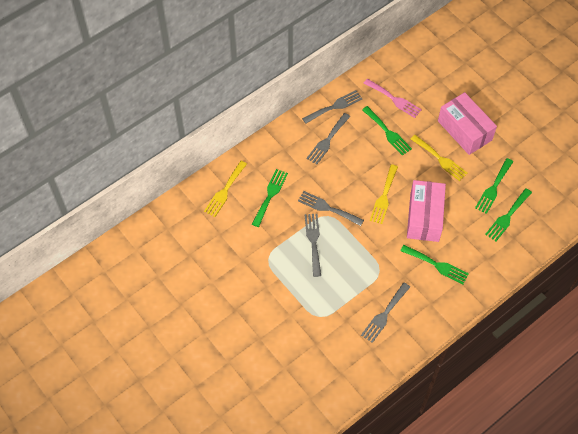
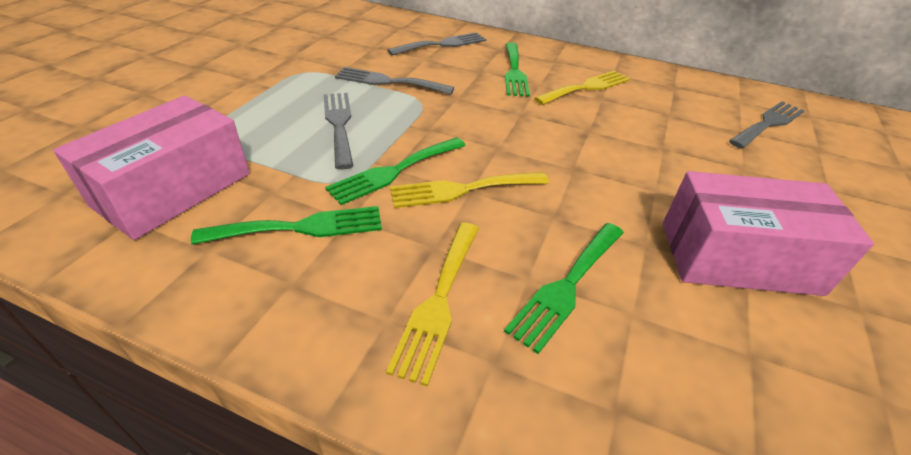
green fork: [252,169,288,227] [362,106,412,156] [400,245,469,284] [475,158,513,214] [485,188,532,241] = 5 -> [191,206,382,245] [325,137,466,205] [504,223,624,354] [505,42,530,97] = 4
grey fork: [298,191,364,226] [302,90,362,124] [305,214,321,277] [306,113,350,165] [361,283,410,343] = 5 -> [323,93,353,170] [335,67,454,95] [388,32,487,56] [729,101,805,149] = 4
pink fork: [363,79,422,118] = 1 -> none = 0

